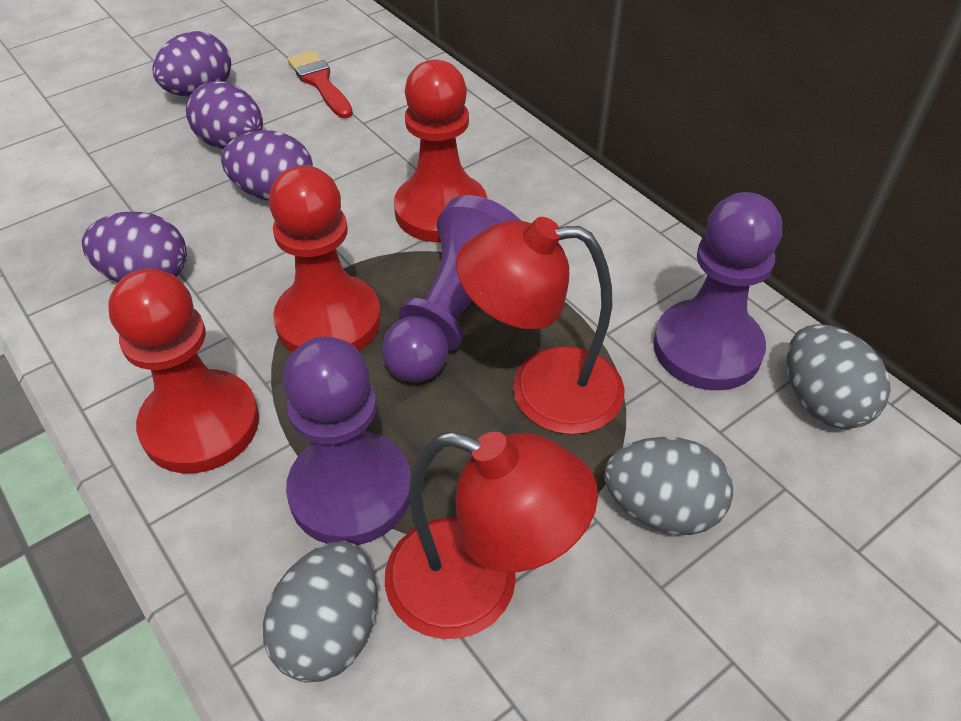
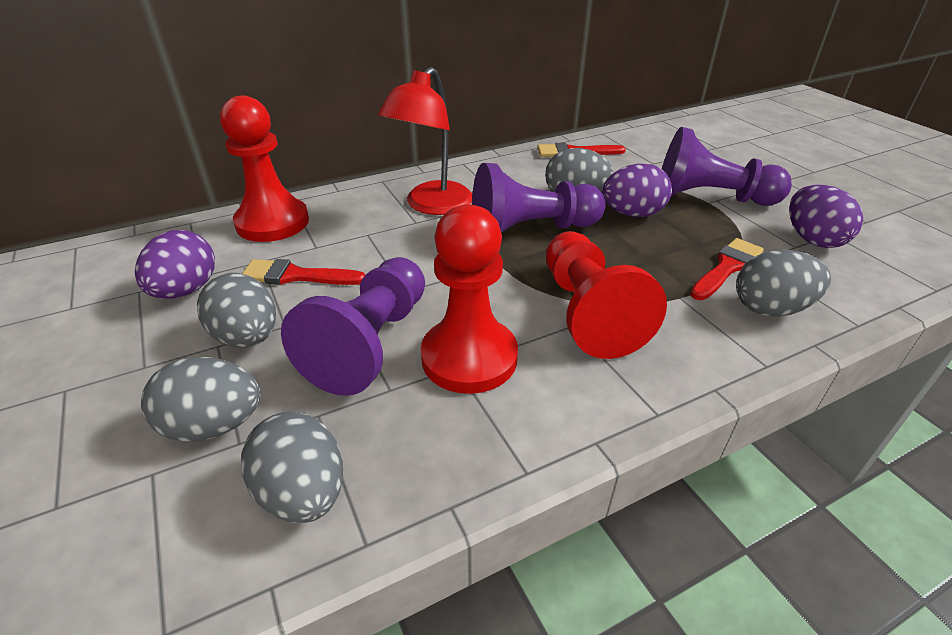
grey egg: [263,541,377,683] [604,437,733,535] [787,324,891,429] = 3 -> [141,357,260,442] [197,273,276,348] [241,411,343,523] [545,148,613,192] [736,250,831,317] = 5
purple egg: [82,212,187,282] [152,31,231,97] [186,81,263,149] [221,130,313,201] = 4 -> [135,230,215,299] [603,164,672,217] [789,185,863,248] = 3
red brush: [287,50,353,118] = 1 -> [242,259,365,285] [537,143,626,157] [690,238,764,300] = 3
red lamp: [385,432,598,639] [456,217,625,435] = 2 -> [378,67,472,215] = 1

